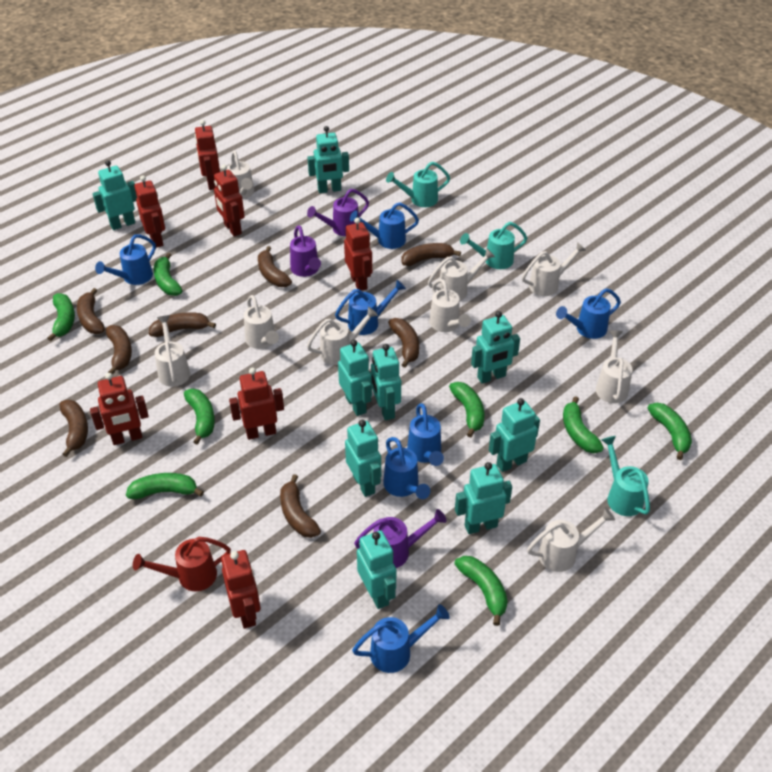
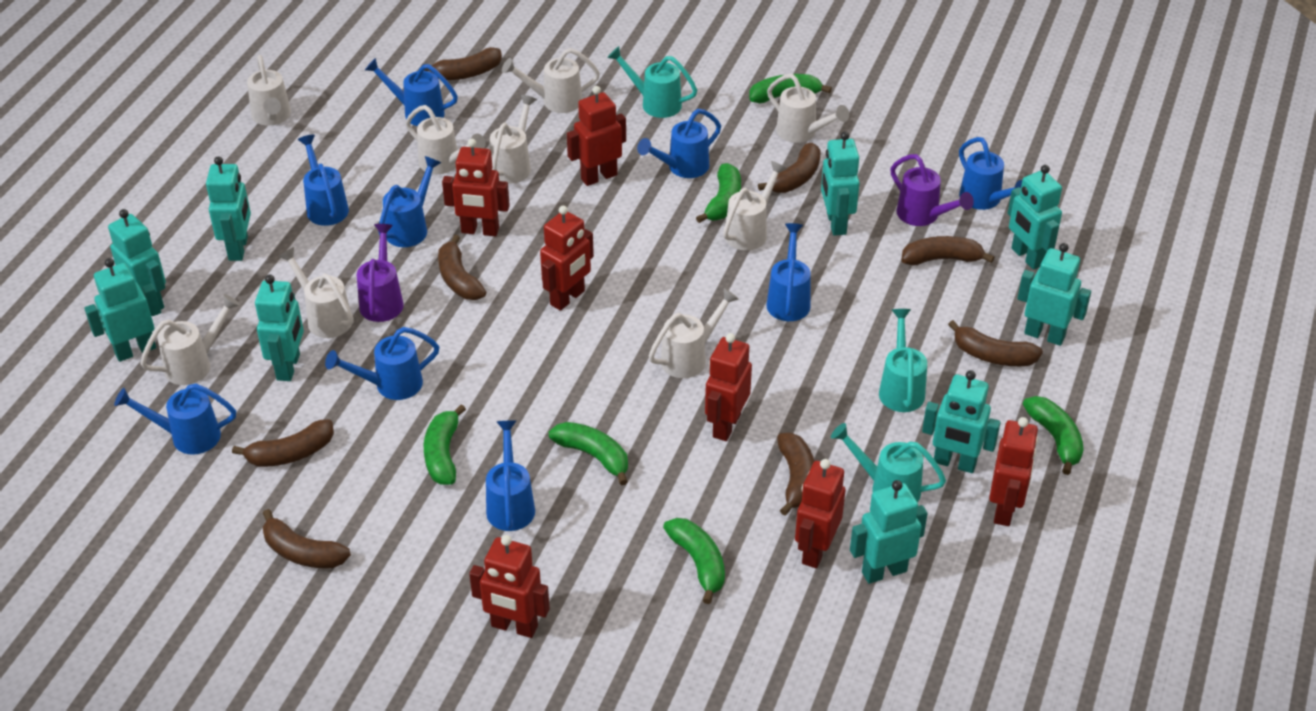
blue watering can: [95,234,156,285] [335,280,406,335] [350,202,419,249] [352,604,450,673] [383,437,430,499] [407,403,444,466] [556,288,621,339] = 7 -> [114,383,236,455] [298,135,349,226] [325,327,439,400] [365,58,458,126] [378,156,441,247] [486,420,535,531] [637,109,721,178] [766,223,811,321] [959,137,1022,210] = 9
green banana: [47,293,75,341] [126,473,204,499] [154,253,182,296] [184,389,215,445] [449,382,485,438] [454,556,508,626] [563,396,604,453] [647,403,692,460] = 8 -> [424,404,466,485] [549,422,628,485] [663,518,725,604] [696,163,741,223] [749,74,832,103] [1023,396,1084,475] = 6
purple watering can: [290,225,321,277] [307,189,369,236] [354,509,447,568] = 3 -> [357,224,403,322] [890,154,974,226] = 2
red watering can: [133,537,231,591] = 1 -> none = 0

